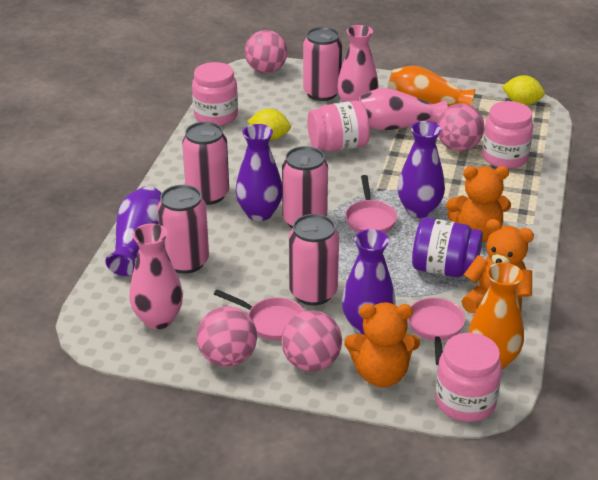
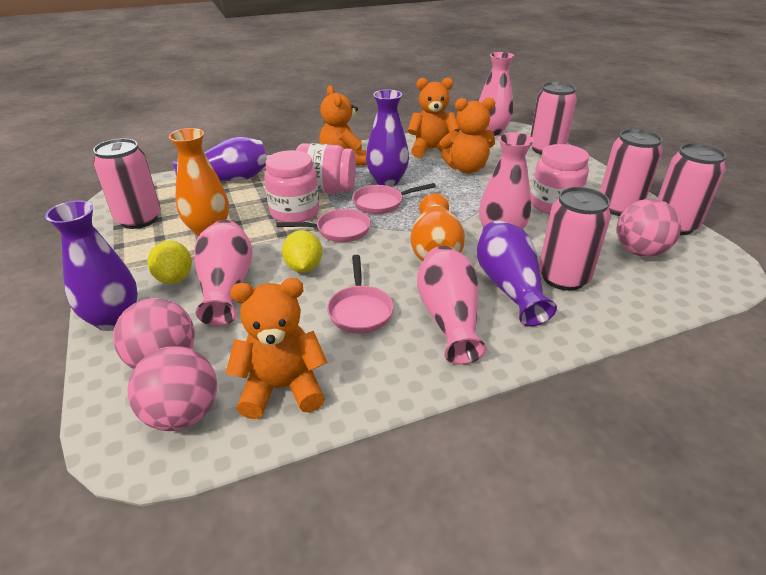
orange teddy bear: [344,302,420,387] [446,166,511,242] [462,219,534,313] = 3 -> [226,278,327,419] [319,86,367,166] [408,77,460,158] [440,97,495,173] = 4
pink ball: [197,306,257,367] [245,30,287,73] [281,310,342,371] [437,103,484,151] = 4 -> [113,298,195,369] [128,346,217,431] [617,199,681,257] = 3
pink jar: [192,62,238,126] [307,101,370,152] [435,333,502,422] [482,101,533,169] = 4 -> [264,150,319,222] [296,143,356,194] [531,144,589,215] = 3
pink vase: [129,224,183,329] [337,25,379,102] [358,88,448,130] = 3 -> [194,220,253,326] [417,246,486,365] [479,52,514,136] [479,132,534,229] = 4
purple jar: [412,218,483,277] = 1 -> none = 0

